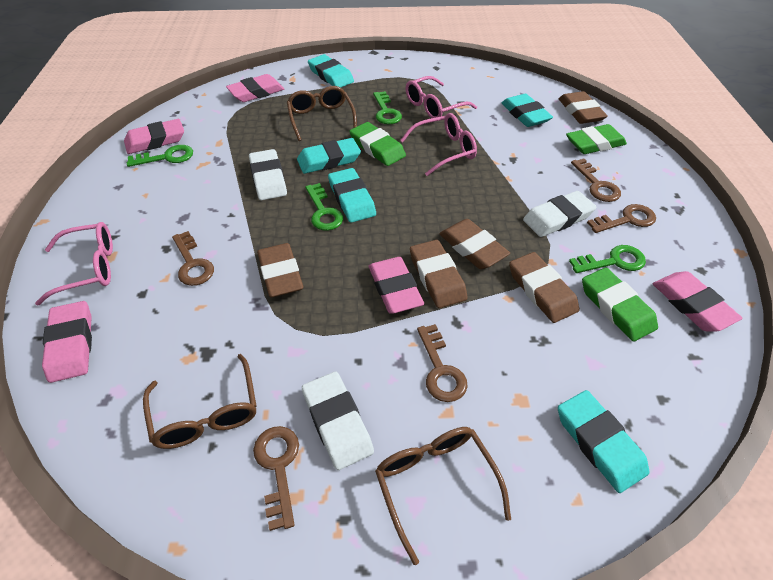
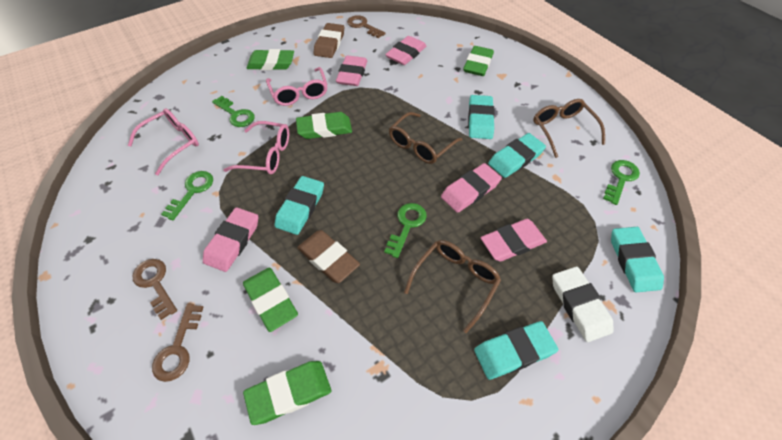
brown eraser: [257,243,304,298] [410,240,468,308] [439,219,510,269] [509,252,579,323] [559,91,608,124] = 5 -> [297,230,360,283] [314,23,344,58] = 2
brown key: [172,231,214,286] [253,426,299,531] [417,324,468,402] [571,159,621,202] [587,204,656,233] = 5 -> [133,259,177,320] [152,304,203,382] [347,15,386,38] = 3
green eraser: [349,122,406,166] [566,124,627,154] [582,267,658,342] = 3 -> [243,268,298,332] [243,361,331,425] [247,49,294,70] [296,112,352,139] [463,46,494,76] = 5
white eraser: [249,149,287,200] [302,372,374,470] [523,191,596,237] = 3 -> [552,267,614,342] = 1

